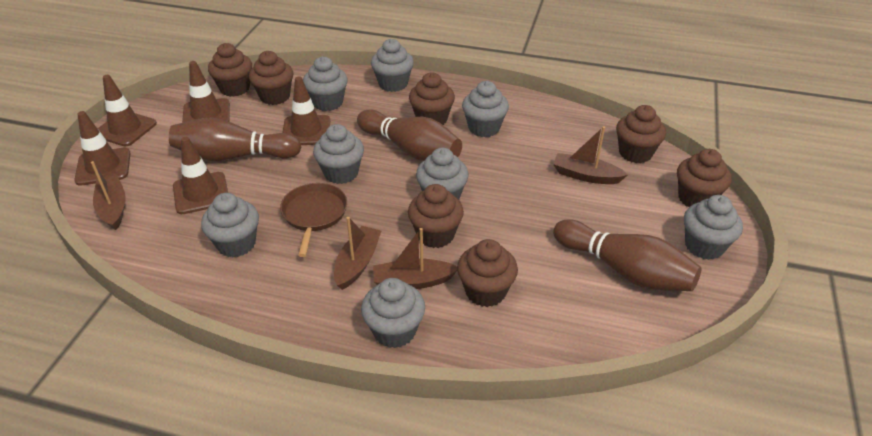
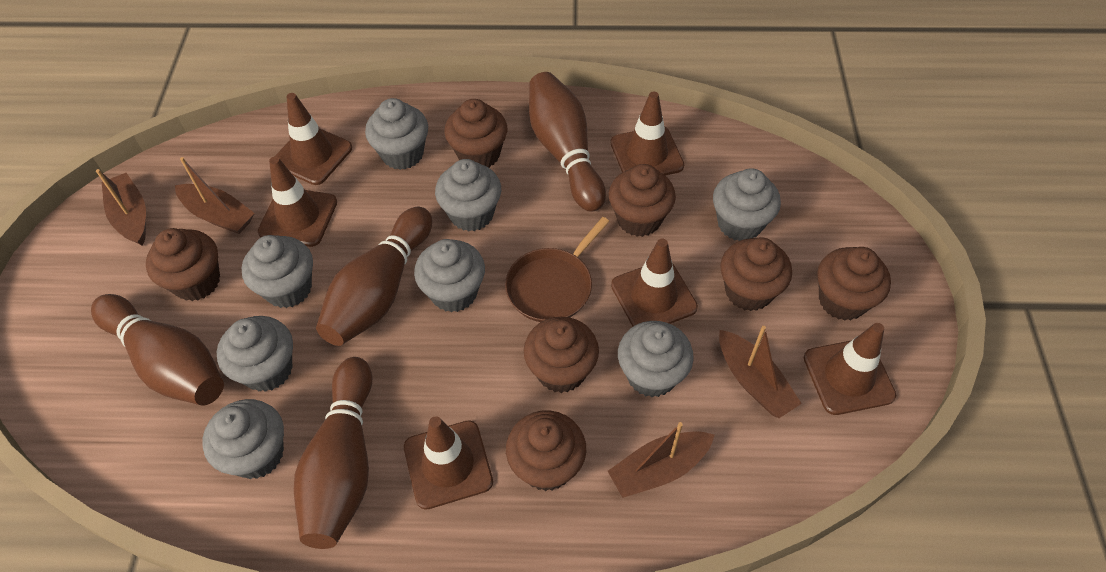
brown bowling pin: [169,118,301,161] [357,109,462,161] [553,219,702,291] = 3 -> [91,294,224,406] [294,357,372,549] [316,207,432,346] [529,72,606,212] = 4
brown traffic cone: [74,111,131,186] [97,75,157,146] [173,137,228,214] [182,61,230,123] [283,76,330,145] = 5 -> [258,156,337,247] [275,93,352,185] [404,416,493,510] [610,91,684,176] [611,238,698,326] [804,323,896,415] = 6

